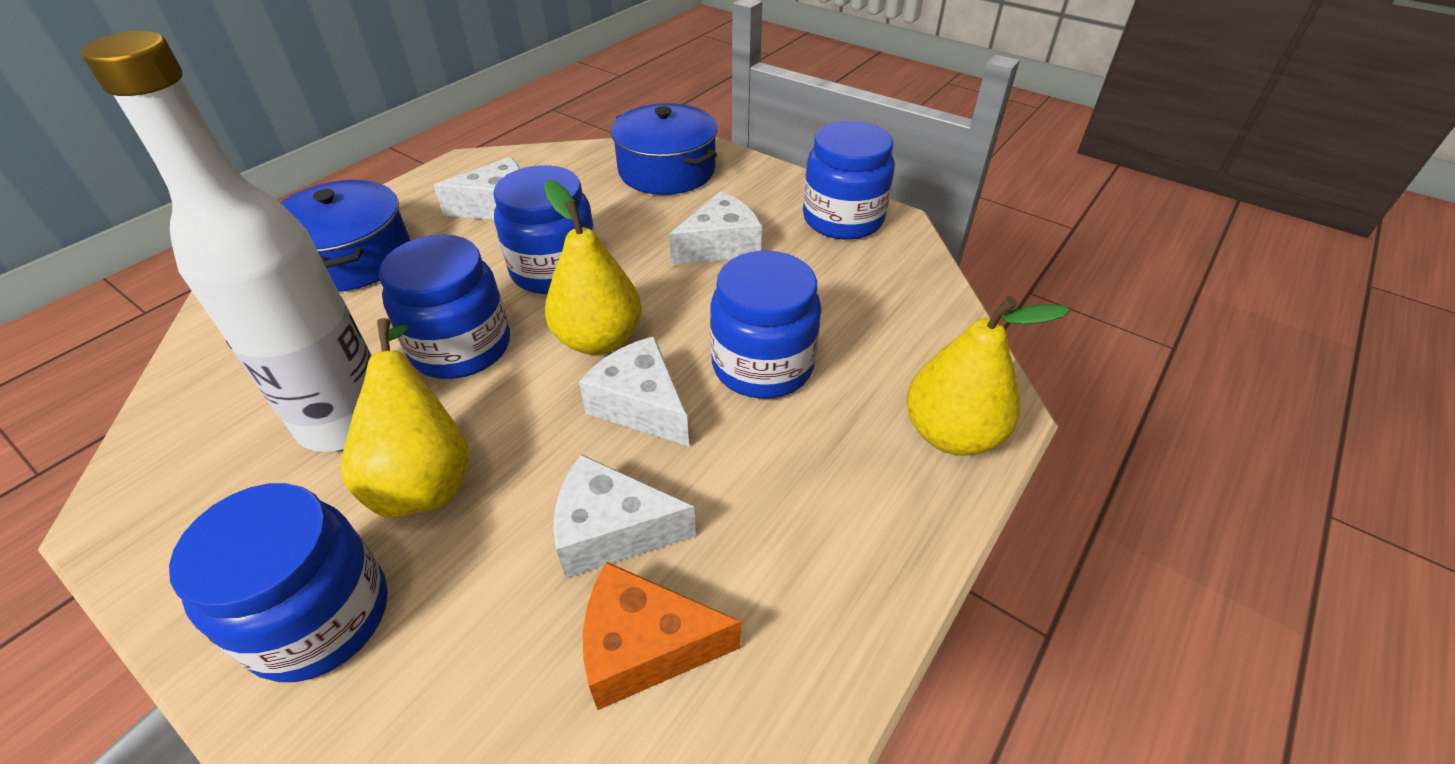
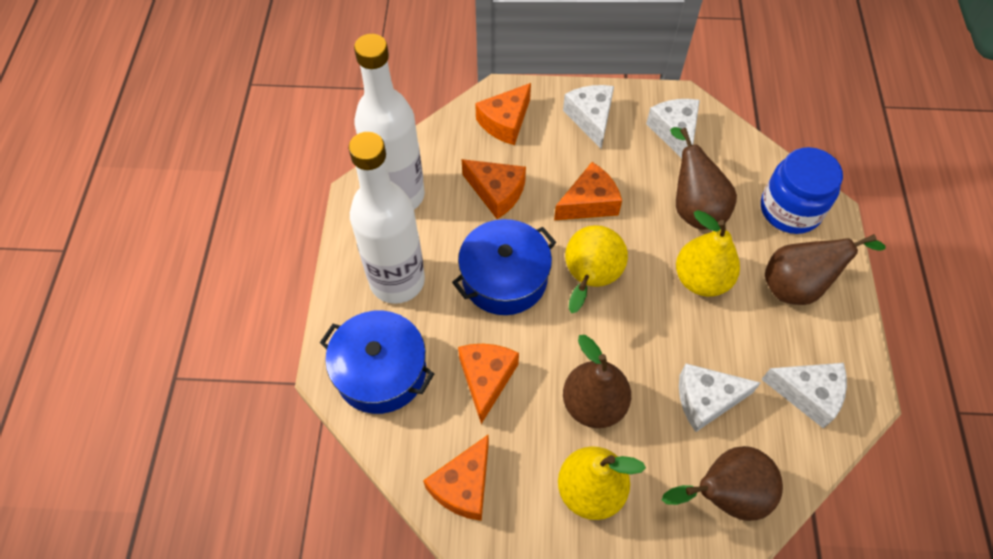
blue jar: [169,483,388,682] [379,234,510,379] [493,165,595,294] [710,251,821,399] [803,121,895,240] = 5 -> [761,147,843,234] = 1
brown pear: none = 0 -> [563,335,631,428] [662,446,783,521] [670,127,737,230] [765,234,885,305] = 4
orange cheese: [583,562,741,710] = 1 -> [423,434,489,521] [458,344,519,424] [462,159,526,219] [475,83,531,145] [554,162,622,220] = 5
white bottle: [81,31,372,452] = 1 -> [349,132,425,304] [354,34,425,209] = 2

